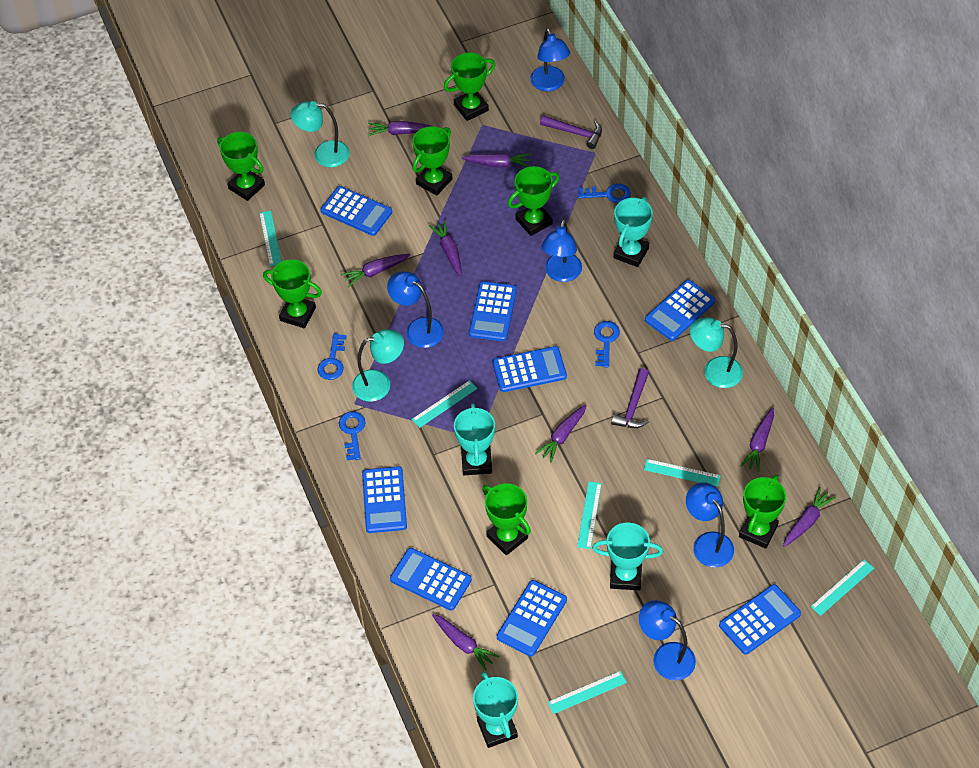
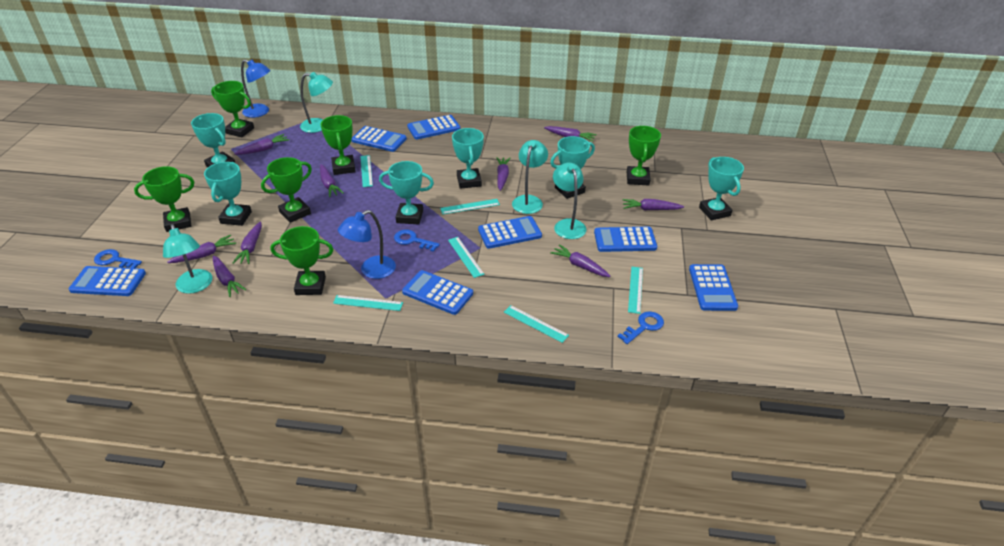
blue calculator: [321,186,392,236] [362,466,407,533] [390,548,472,611] [469,281,517,341] [493,346,567,392] [497,580,567,657] [645,280,715,341] [719,584,801,655] = 8 -> [69,266,146,296] [352,126,407,152] [402,270,473,315] [407,115,460,139] [478,216,542,249] [594,227,657,252] [689,264,738,311] = 7
blue key: [317,333,347,380] [339,411,366,460] [578,184,631,203] [594,321,620,367] = 4 -> [94,249,142,268] [394,230,440,252] [618,311,664,344] = 3
blue lamp: [387,272,444,348] [530,28,570,91] [541,219,582,282] [639,600,696,680] [686,482,734,568] = 5 -> [241,60,270,118] [338,210,396,279] = 2
green trophy: [217,132,265,201] [263,259,322,328] [412,126,452,196] [444,53,495,121] [483,483,531,555] [508,166,559,236] [739,475,786,549] = 7 -> [134,166,194,232] [211,81,254,138] [261,157,312,223] [270,226,333,295] [321,115,356,175] [627,126,661,185] = 6
purple carrot: [341,254,410,287] [368,121,431,136] [429,220,462,276] [432,614,499,671] [461,153,531,167] [535,404,587,463] [740,408,774,472] [783,487,836,547] = 8 -> [167,235,236,263] [213,256,247,297] [233,222,262,264] [234,134,289,155] [320,164,344,197] [496,157,510,191] [544,126,597,142] [550,244,611,277] [622,199,684,210] = 9
purple hammer: [540,115,602,149] [611,368,649,428] = 2 -> none = 0
turquoise lamp: [291,101,350,168] [352,329,404,402] [690,317,743,388] = 3 -> [163,224,212,294] [300,72,333,133] [512,140,548,214] [553,162,586,239] = 4
turquoise trophy: [454,403,495,475] [473,672,518,748] [592,523,663,590] [613,197,653,267] = 4 -> [191,113,235,167] [204,162,252,226] [379,161,434,224] [452,128,484,189] [550,136,595,199] [699,157,744,220] = 6

